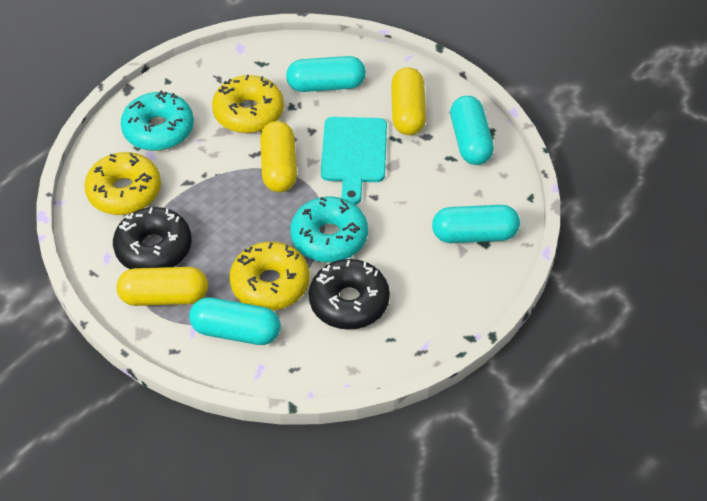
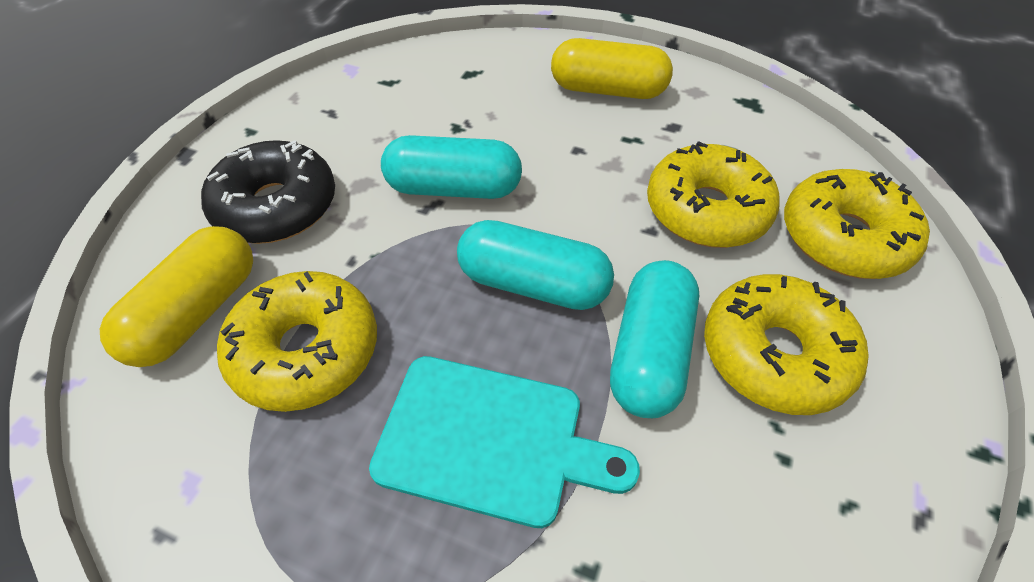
black donut: [113,207,192,269] [309,259,390,330] = 2 -> [201,140,335,244] = 1
turquoise capsule: [189,297,281,345] [286,56,366,92] [432,205,520,243] [450,96,494,165] = 4 -> [381,135,522,199] [457,220,614,310] [610,260,699,418] = 3
turquoise donut: [121,90,194,151] [290,197,368,262] = 2 -> none = 0
yellow capsule: [116,267,208,306] [260,121,297,192] [391,67,426,135] = 3 -> [100,226,253,367] [551,38,673,99] = 2
yellow donut: [84,152,161,215] [212,75,284,133] [230,242,310,311] = 3 -> [217,271,377,412] [647,141,780,248] [704,274,869,415] [784,169,930,279] = 4

